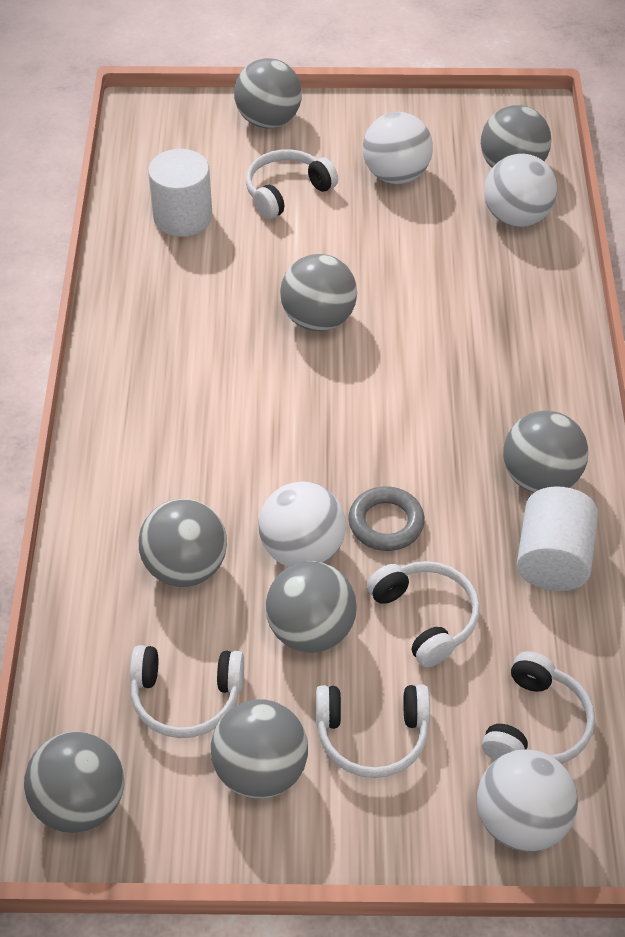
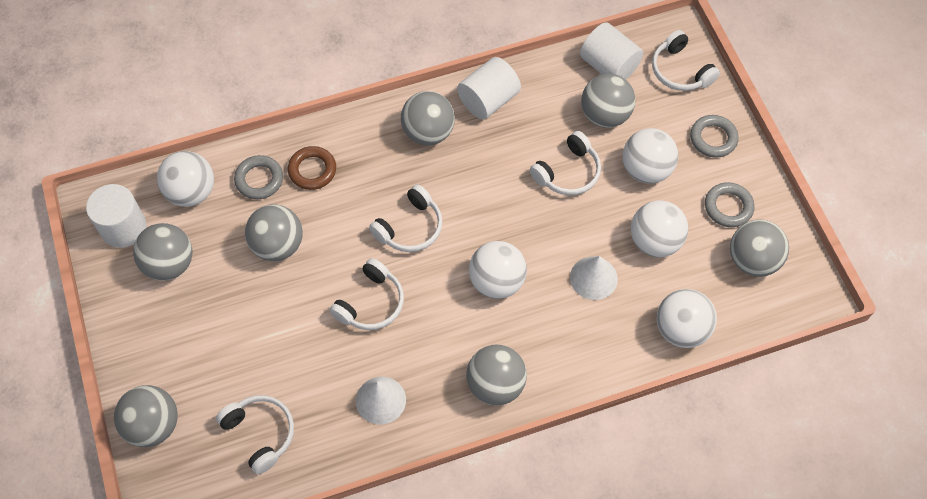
brown ring: none = 0 -> [288,146,336,190] = 1
grey ball: [24,731,124,833] [139,499,227,587] [211,699,308,799] [234,58,302,128] [265,561,357,653] [280,254,357,331] [481,105,551,168] [503,411,588,493] = 8 -> [114,385,178,447] [133,223,193,281] [245,204,303,261] [401,91,455,146] [466,344,527,406] [581,74,635,128] [730,219,789,277] = 7
grey ring: [348,486,425,551] = 1 -> [234,155,283,199] [690,115,739,158] [705,182,755,227] = 3
white ball: [259,481,346,567] [363,112,433,184] [477,749,578,852] [484,153,557,227] = 4 -> [157,151,214,207] [469,241,527,299] [623,128,678,184] [631,200,688,257] [657,289,717,348] = 5
white cone: none = 0 -> [356,377,406,425] [570,256,618,300] = 2
white cylinder: [148,149,212,237] [517,486,598,591] = 2 -> [86,184,146,248] [457,57,521,120] [580,22,643,79] = 3

